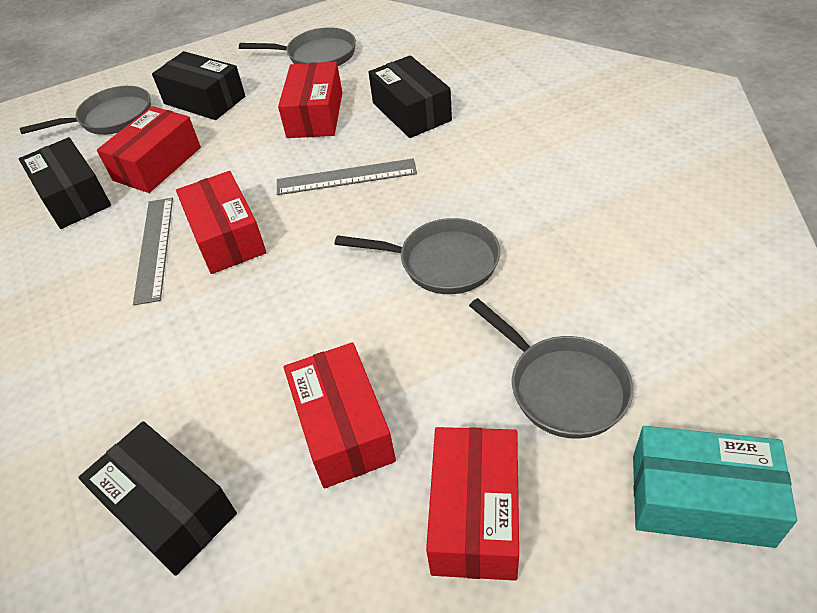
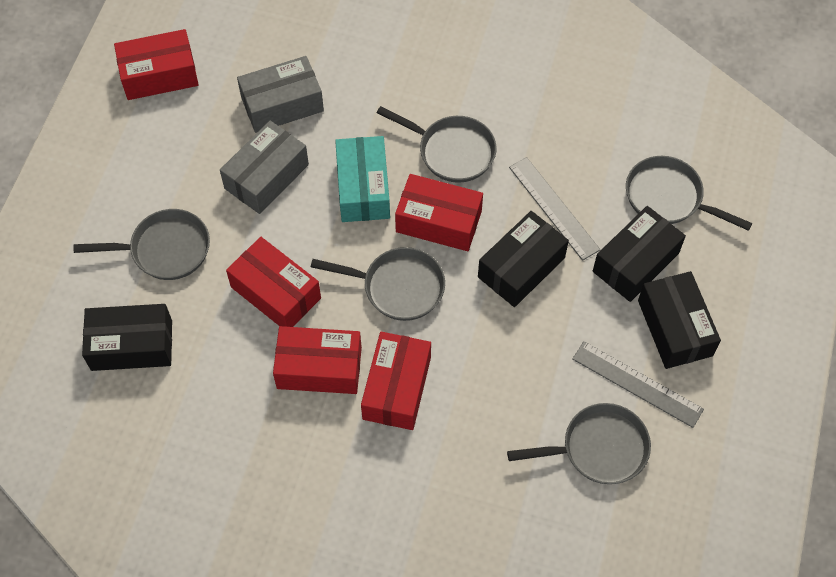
grey box: none = 0 -> [220,121,309,214] [237,56,324,133] = 2
grey pan: [20,86,151,135] [239,27,356,66] [335,218,500,294] [469,298,634,439] = 4 -> [73,209,210,280] [311,247,445,321] [377,106,497,183] [507,403,651,484] [626,156,753,231] = 5

